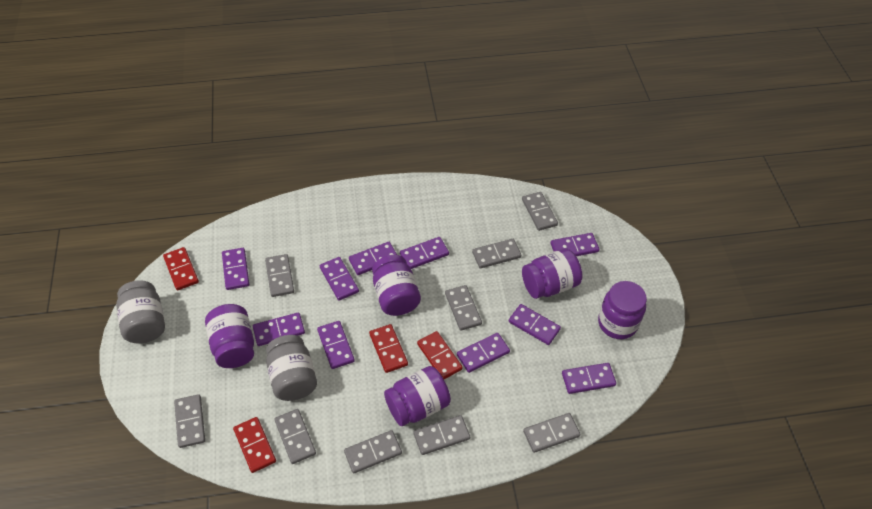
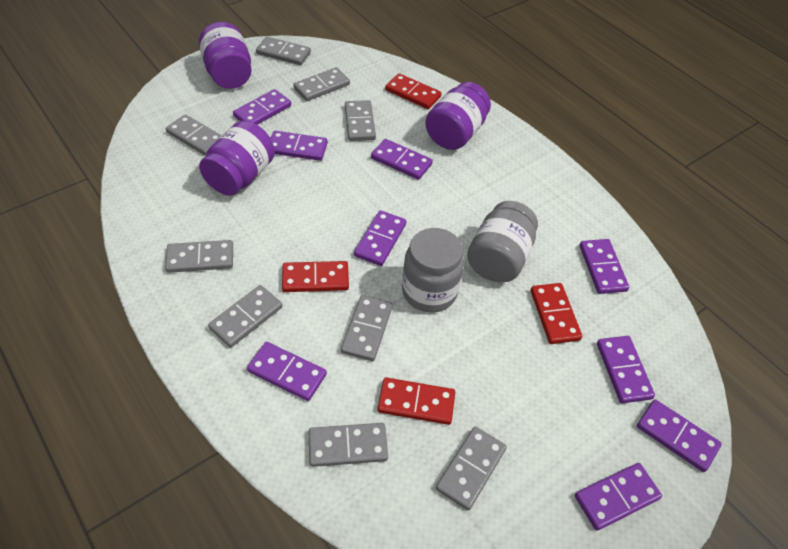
purple domino: [222,248,249,290] [253,312,305,346] [317,321,355,369] [320,257,359,301] [349,242,397,275] [400,237,449,269] [457,333,510,373] [509,304,561,345] [550,233,599,256] [562,363,616,394] = 10 -> [233,89,291,125] [247,342,327,401] [271,131,328,161] [354,210,406,266] [371,139,433,180] [575,463,662,531] [579,239,629,294] [597,336,655,403] [637,399,722,472] = 9
purple jar: [205,304,254,368] [372,255,421,316] [384,366,451,426] [522,249,583,299] [598,281,647,339] = 5 -> [199,22,252,89] [199,121,275,196] [425,82,491,150] = 3

